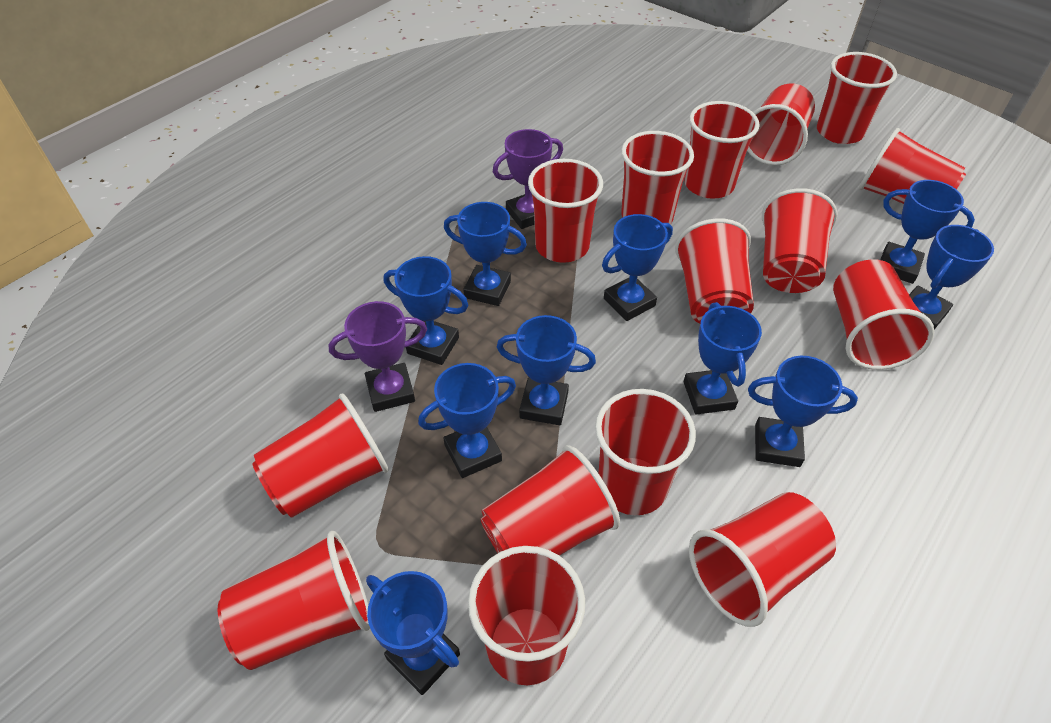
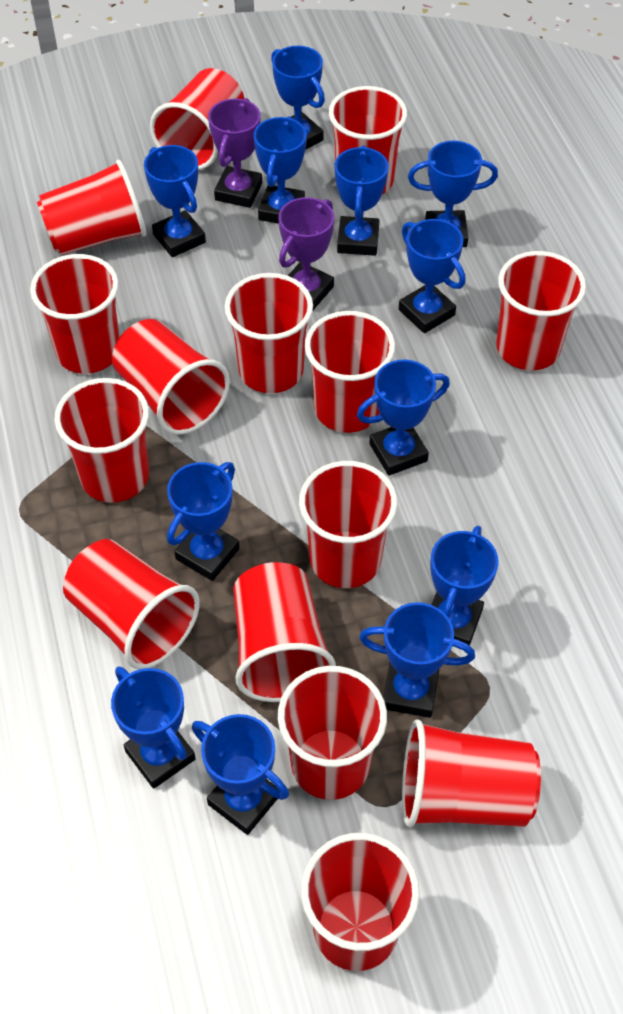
blue trophy: [366,571,460,695] [384,256,469,365] [418,363,516,478] [444,202,527,306] [497,315,596,425] [602,214,673,321] [684,302,762,415] [748,356,858,467] [880,180,975,284] [909,225,994,330] = 10 -> [111,667,196,789] [144,145,206,257] [167,462,240,581] [192,714,289,835] [254,116,307,224] [271,46,325,150] [335,145,389,256] [357,359,450,476] [359,602,475,718] [399,219,466,333] [408,141,498,247] [430,526,499,646] = 12

